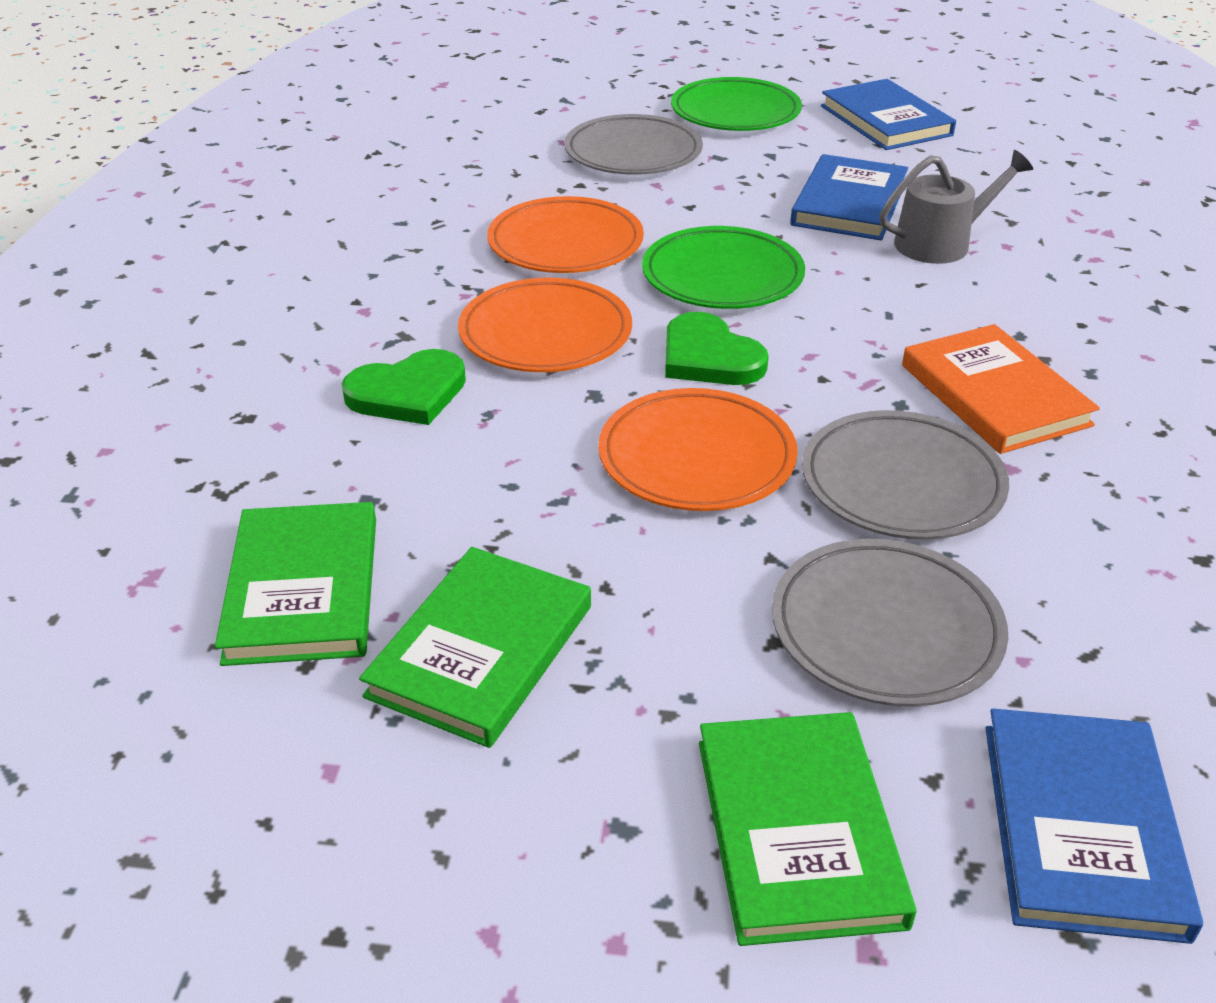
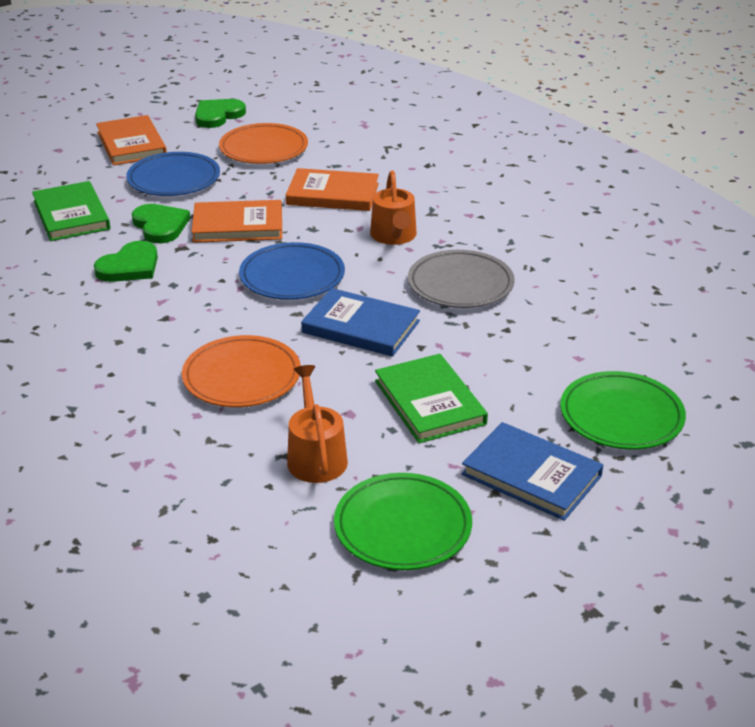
blue book: [790,154,908,240] [821,79,956,150] [985,709,1203,944] = 3 -> [301,288,420,357] [461,422,603,521] = 2
blue plate: none = 0 -> [126,152,220,196] [239,242,345,300] = 2
green book: [215,502,376,666] [359,547,591,748] [699,712,916,946] = 3 -> [32,181,111,241] [375,354,488,443] = 2
green heart: [342,349,466,425] [665,312,769,385] = 2 -> [94,241,158,282] [132,204,190,243] [195,99,246,128] = 3
grey plate: [564,114,703,175] [772,539,1008,707] [802,410,1009,540] = 3 -> [408,250,515,308] = 1
grey watering can: [880,150,1033,264] = 1 -> none = 0
orange book: [902,324,1100,454] = 1 -> [96,115,167,165] [191,200,282,243] [286,168,379,211] = 3
orange plate: [458,278,632,372] [487,196,644,273] [598,388,798,511] = 3 -> [182,335,301,407] [219,123,308,164] = 2
orange watering can: none = 0 -> [287,365,348,483] [370,171,417,245] = 2

